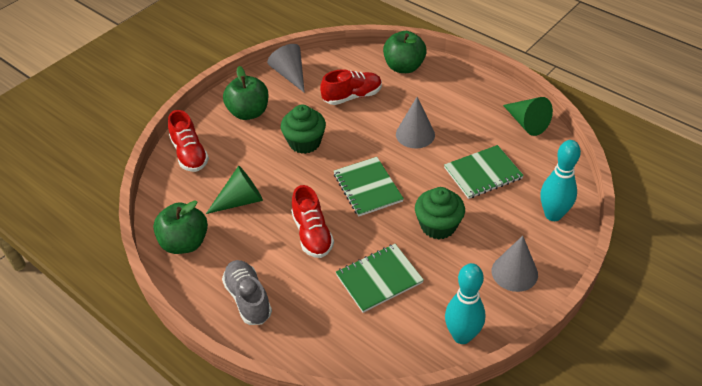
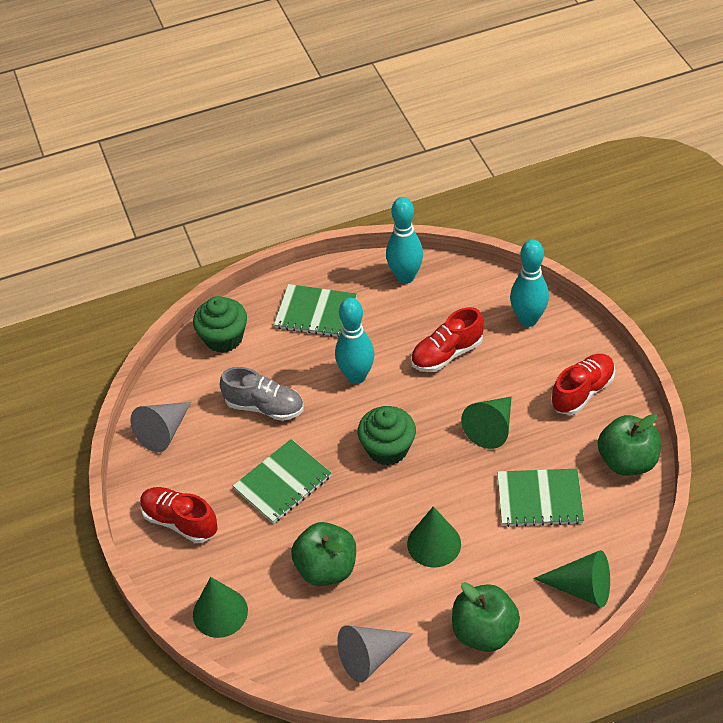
green cone: [206,166,263,214] [503,97,553,136] = 2 -> [193,577,248,638] [407,506,461,567] [461,397,511,449] [533,550,610,607] = 4
grey cone: [267,44,305,93] [396,97,435,149] [492,236,538,292] = 3 -> [130,402,191,452] [337,625,413,682] = 2
turquoise bowling pin: [445,263,485,344] [540,140,581,221] = 2 -> [335,298,375,384] [386,197,423,284] [510,239,549,327] = 3

